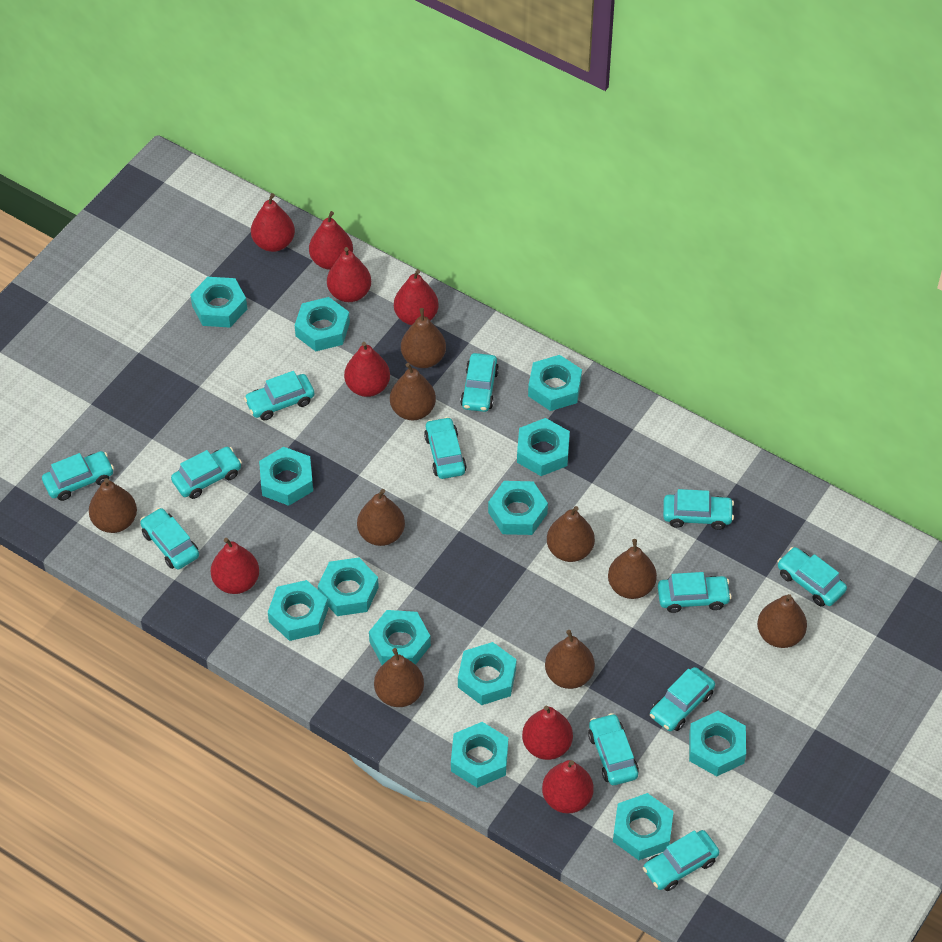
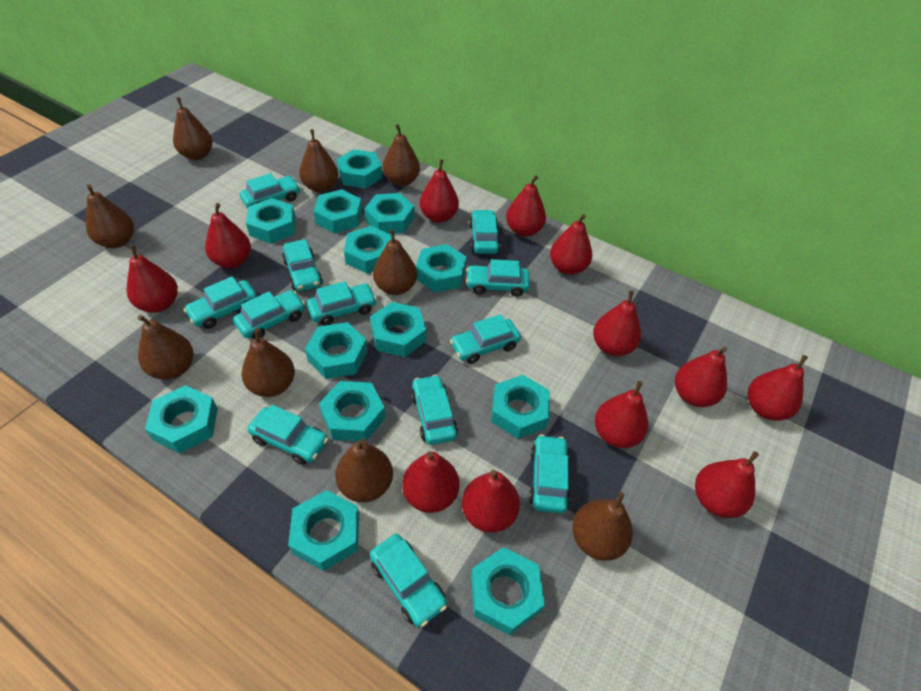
red pear: [211,538,259,594] [251,193,295,252] [309,211,353,270] [327,247,371,302] [344,342,390,397] [394,269,439,325] [522,705,573,760] [542,760,593,814] = 8 -> [127,244,178,313] [205,203,251,268] [402,451,460,513] [420,159,459,223] [462,470,520,533] [506,175,546,237] [550,214,592,275] [593,290,641,356] [595,381,648,448] [675,347,727,407] [695,451,759,518] [748,355,808,421] = 12

